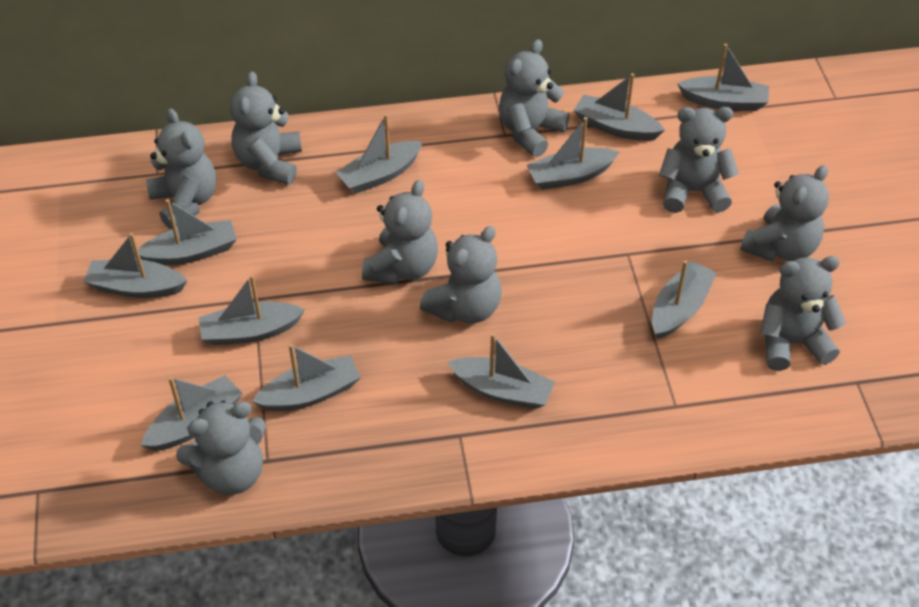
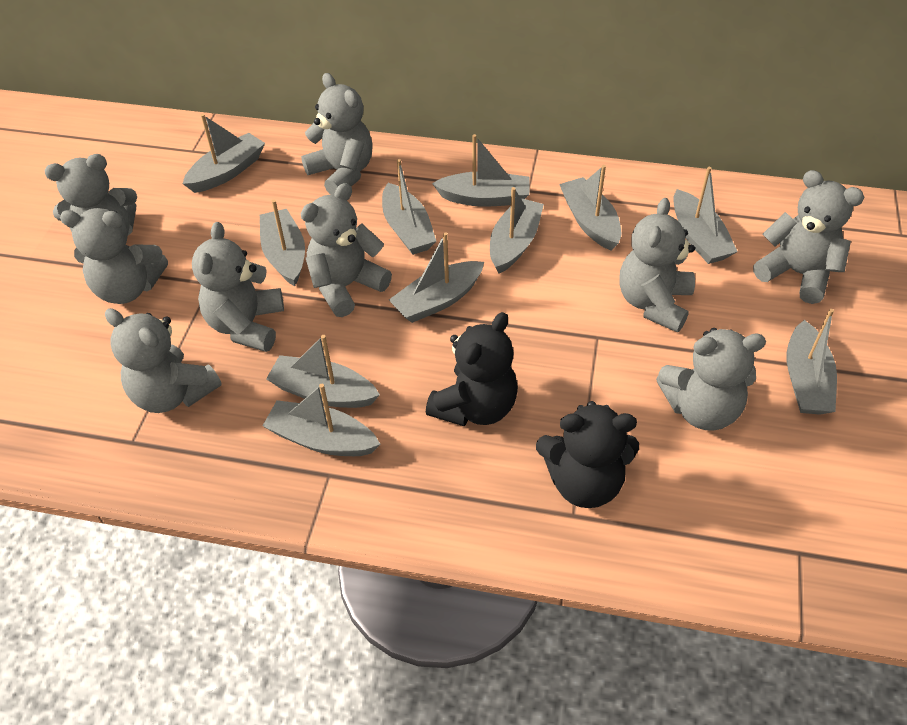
black teddy bear: none = 0 -> [426,312,518,426] [536,401,639,508] = 2

